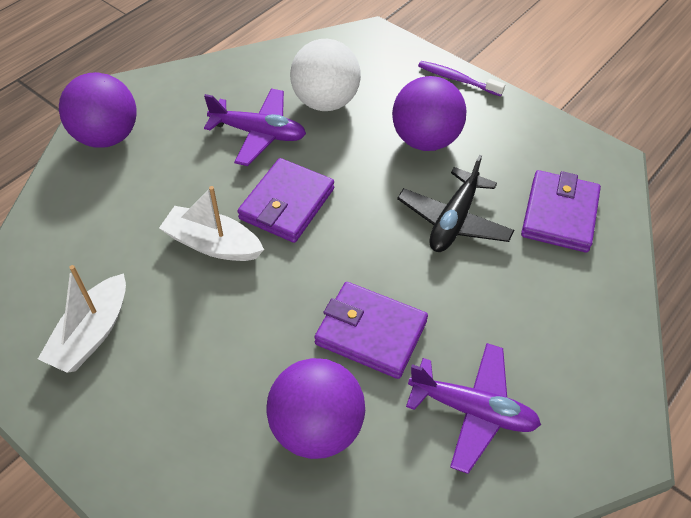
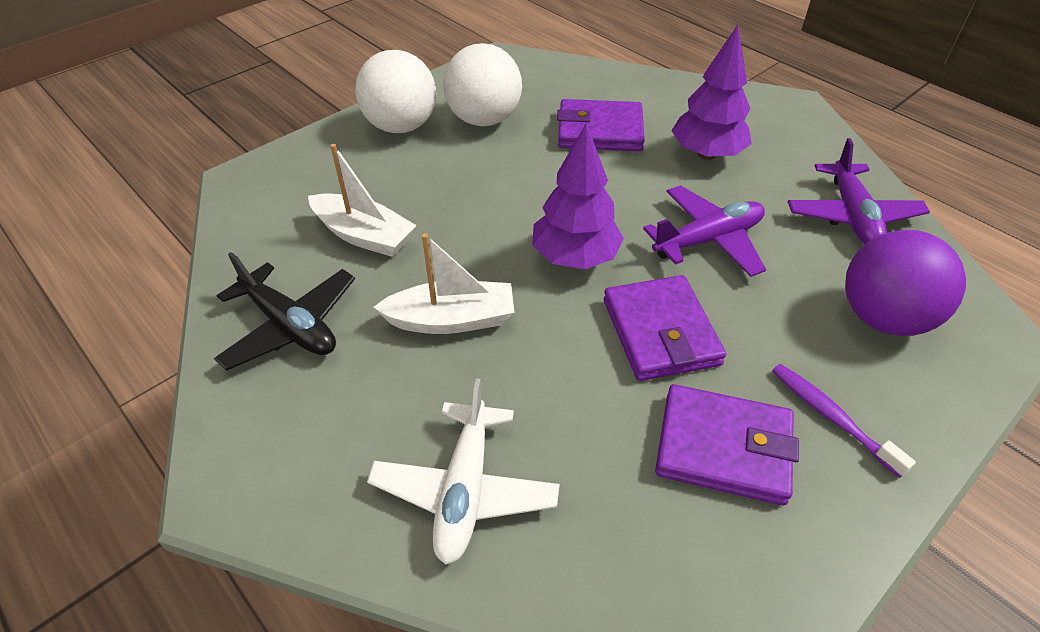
purple ball: [59,72,137,148] [266,358,365,459] [392,76,466,151] = 3 -> [845,230,966,336] = 1
purple tree: none = 0 -> [532,123,624,269] [671,25,752,160] = 2
white ball: [290,39,361,111] = 1 -> [355,50,436,133] [443,43,522,126] = 2
white plane: none = 0 -> [367,378,560,565] = 1

